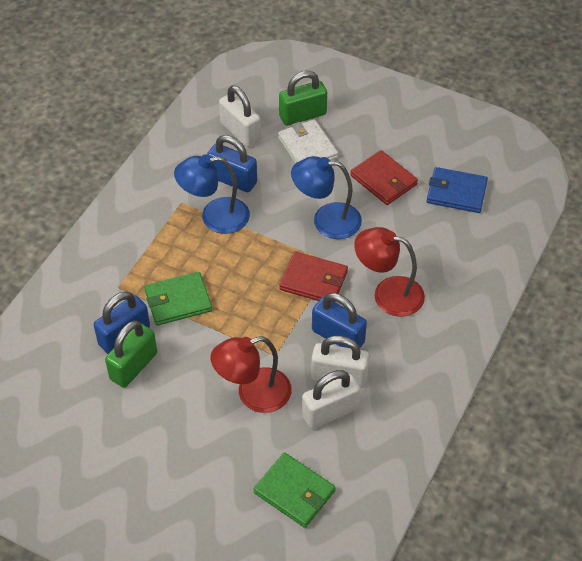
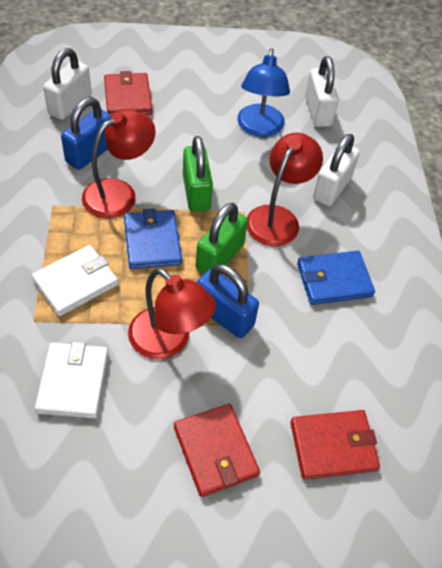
blue lamp: [174,155,250,234] [291,156,362,239] = 2 -> [237,48,290,137] = 1
blue padlock: [94,291,150,354] [207,135,257,192] [312,293,367,348] = 3 -> [61,97,111,170] [197,264,259,338] = 2
blue wallet: [427,167,488,213] = 1 -> [124,208,182,269] [297,251,375,305] = 2
green wallet: [144,272,212,326] [253,453,336,528] = 2 -> none = 0
red lamp: [210,336,292,413] [354,227,425,317] = 2 -> [82,109,156,218] [128,268,216,360] [247,133,323,246] = 3
red wallet: [279,251,348,302] [350,150,418,205] = 2 -> [104,71,152,115] [174,404,260,497] [290,410,380,479] = 3
white wallet: [278,119,338,164] = 1 -> [31,245,118,316] [34,341,109,419] = 2

